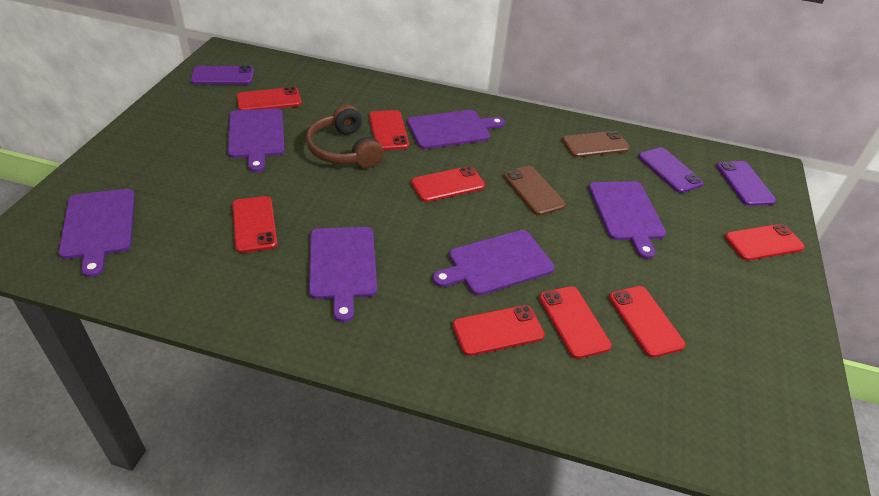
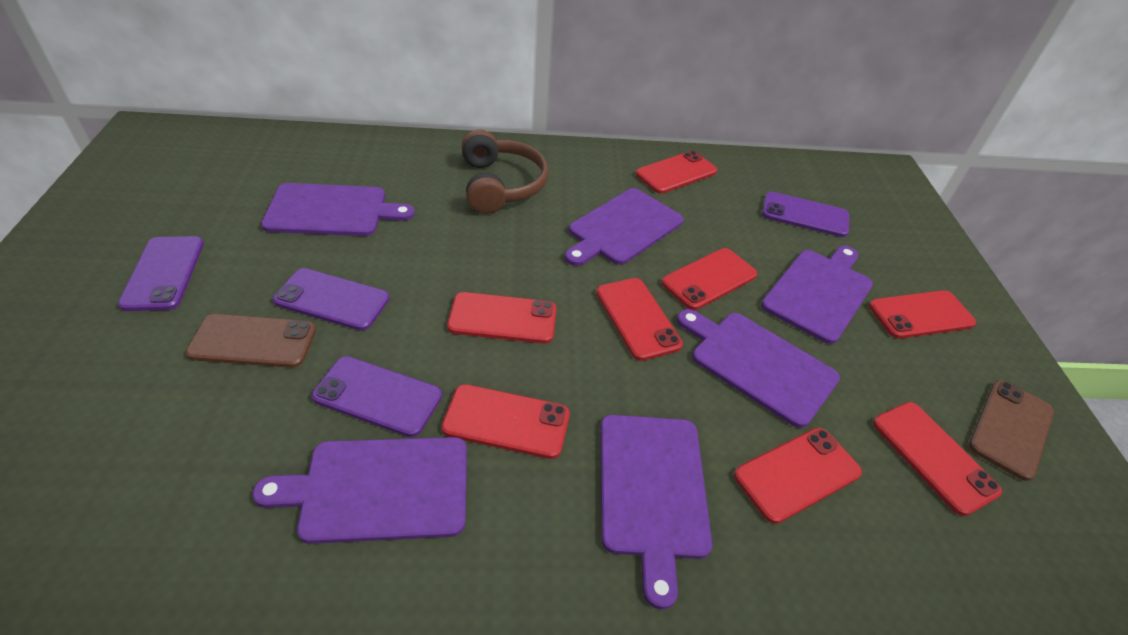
purple phone: [190,66,254,85] [638,147,704,193] [716,161,776,206] = 3 -> [118,236,204,311] [273,268,390,331] [312,356,442,437] [762,191,849,237] = 4

